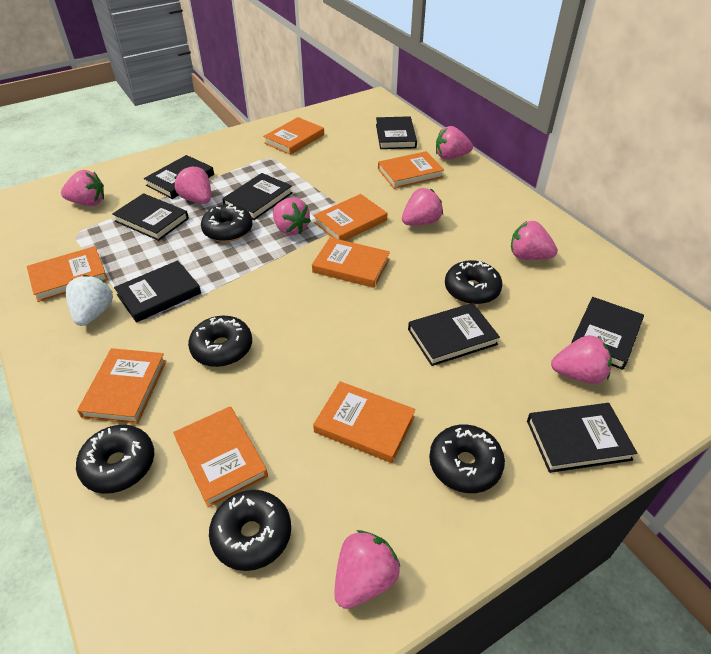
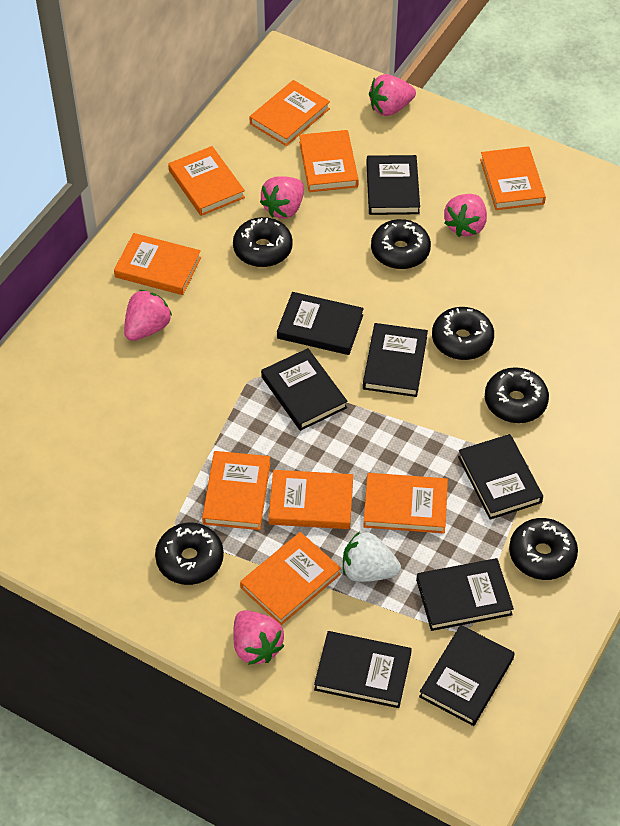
orange book: [27,246,108,302] [77,348,166,424] [173,406,268,507] [263,117,324,155] [312,237,390,288] [313,194,387,241] [313,381,416,463] [378,151,444,189] = 8 -> [114,233,201,295] [168,146,245,216] [202,451,271,530] [240,532,341,625] [249,80,330,146] [269,470,353,529] [299,130,359,192] [363,473,448,534] [480,146,546,210] = 9
pink strawberry: [61,170,104,206] [174,166,211,204] [273,197,311,236] [334,530,400,609] [402,188,443,226] [436,126,473,160] [511,221,558,260] [551,335,612,384] = 8 -> [124,290,172,341] [233,610,284,665] [260,176,304,219] [369,74,416,116] [444,194,487,237] = 5

